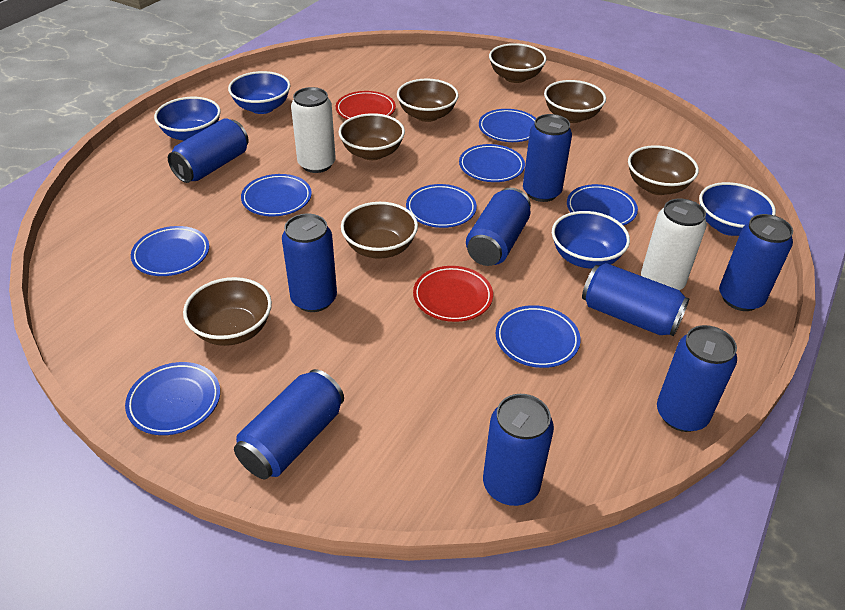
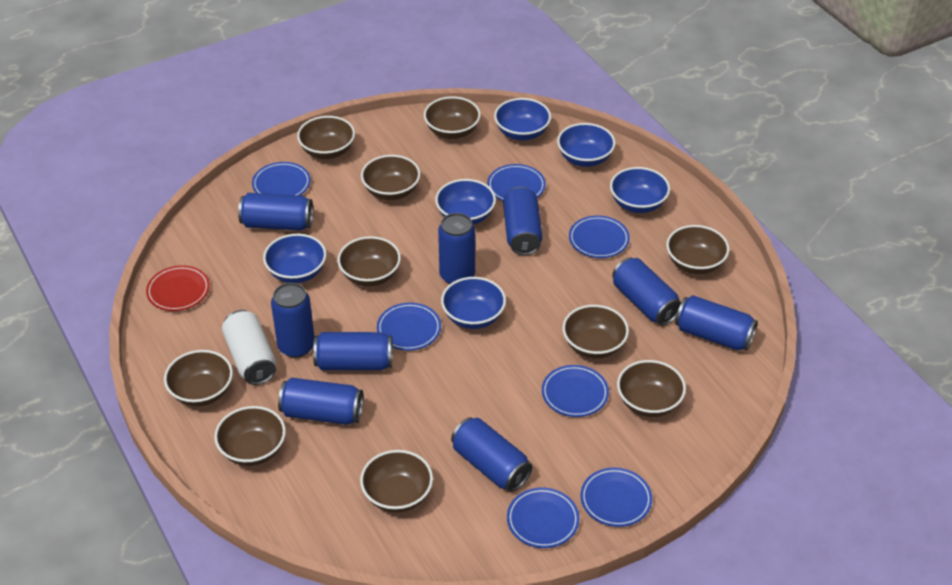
blue bowl: [154,97,221,141] [228,71,291,114] [552,211,630,269] [699,182,776,236] = 4 -> [263,234,326,283] [435,179,496,225] [441,277,506,329] [494,98,551,141] [557,123,616,167] [610,167,670,213] = 6
blue plate: [125,362,220,435] [131,226,209,276] [241,174,312,216] [406,184,477,228] [459,144,525,182] [479,109,536,142] [496,305,580,368] [567,184,638,226] = 8 -> [252,162,311,196] [377,303,441,351] [487,164,546,201] [507,487,579,548] [542,365,609,417] [569,216,630,258] [580,468,652,527] = 7
brown bowl: [183,277,272,346] [339,113,405,160] [341,202,418,259] [397,78,459,122] [489,43,547,83] [544,80,606,123] [628,145,699,195] = 7 -> [164,350,233,406] [214,406,286,466] [297,116,355,159] [338,236,401,286] [360,450,433,513] [361,155,420,200] [424,96,481,139] [562,305,629,359] [617,360,686,417] [666,225,729,274] = 10
red plate: [336,91,396,119] [413,266,493,322] = 2 -> [146,265,210,311] = 1
white can: [291,87,336,173] [641,199,707,290] = 2 -> [222,310,276,385] = 1

